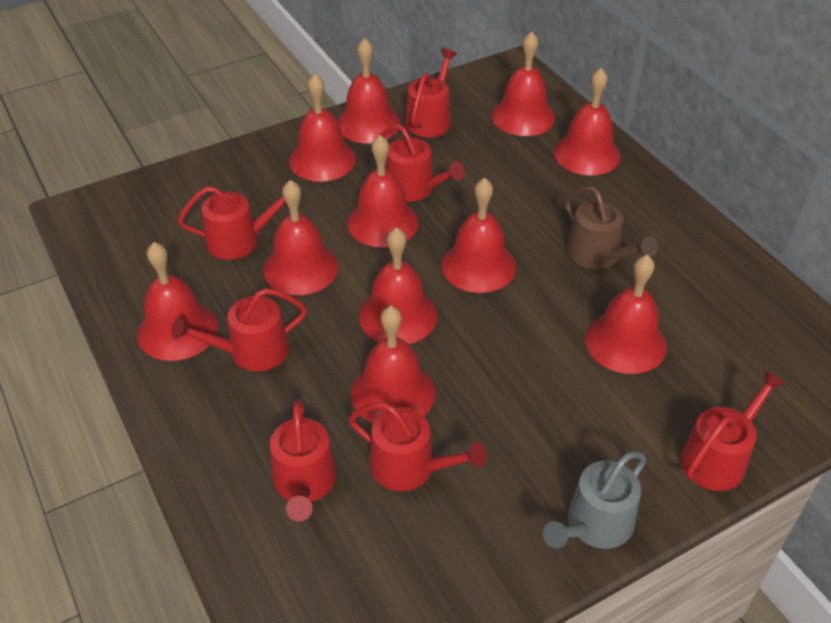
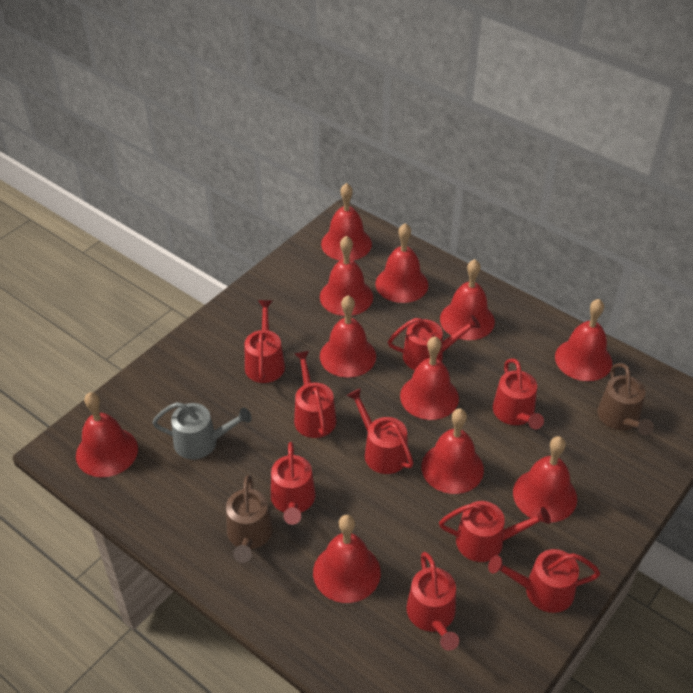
brown watering can: [565,186,658,269] = 1 -> [226,475,273,563] [597,363,654,435] = 2
red watering can: [171,288,307,372] [178,186,286,260] [270,399,337,521] [349,402,487,491] [380,124,465,202] [405,48,457,137] [681,370,786,491] = 7 -> [245,300,285,383] [271,442,316,525] [294,351,336,438] [347,388,413,474] [388,315,481,370] [406,552,459,651] [439,501,551,562] [488,549,600,613] [493,358,544,429] = 9

